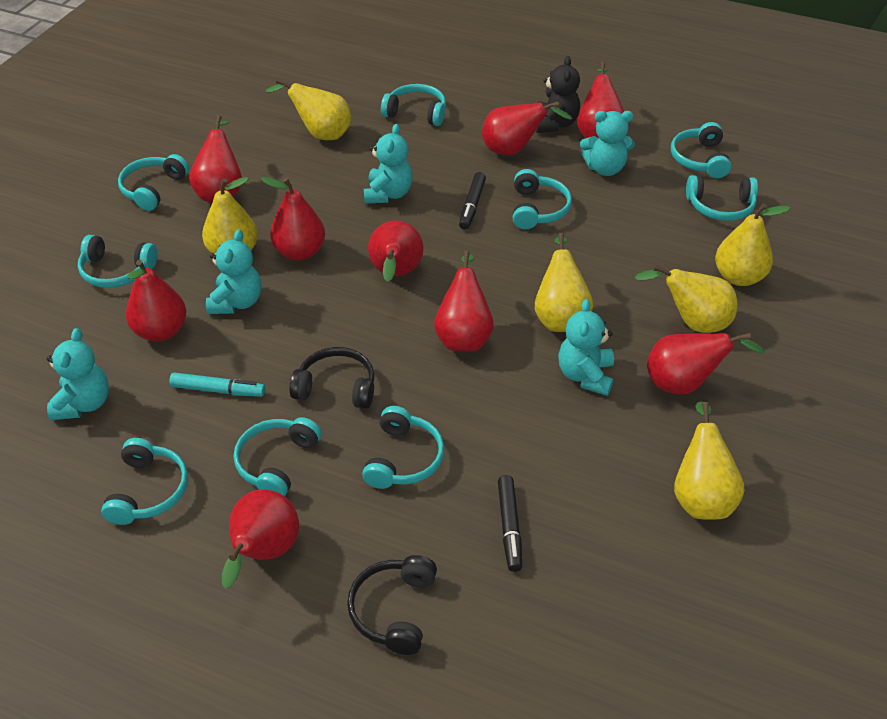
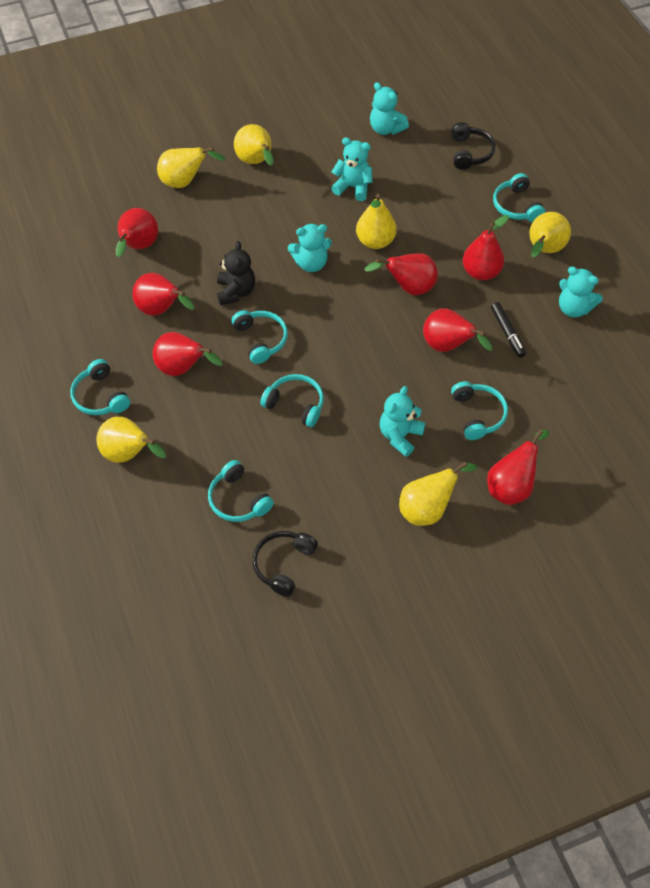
black marker: [459,172,486,230] [498,475,522,572] = 2 -> [491,302,526,358] = 1
red pear: [126,260,186,342] [189,115,242,203] [222,490,299,589] [261,177,325,260] [368,221,424,282] [434,251,494,352] [482,101,572,155] [577,62,624,138] [647,333,765,395] = 9 -> [116,208,158,257] [132,273,194,316] [152,332,222,376] [364,253,438,295] [423,308,492,352] [463,215,509,280] [487,430,549,505] = 7
turquoise headphones: [78,235,157,288] [101,438,188,525] [118,154,189,211] [234,417,322,496] [362,406,444,489] [381,84,446,126] [513,169,572,229] [671,122,731,178] [686,175,758,221] = 9 -> [70,359,130,415] [208,460,274,522] [232,310,288,364] [260,374,324,427] [451,381,508,440] [493,173,545,222] = 6
turquoise marker: [169,373,265,397] = 1 -> none = 0

